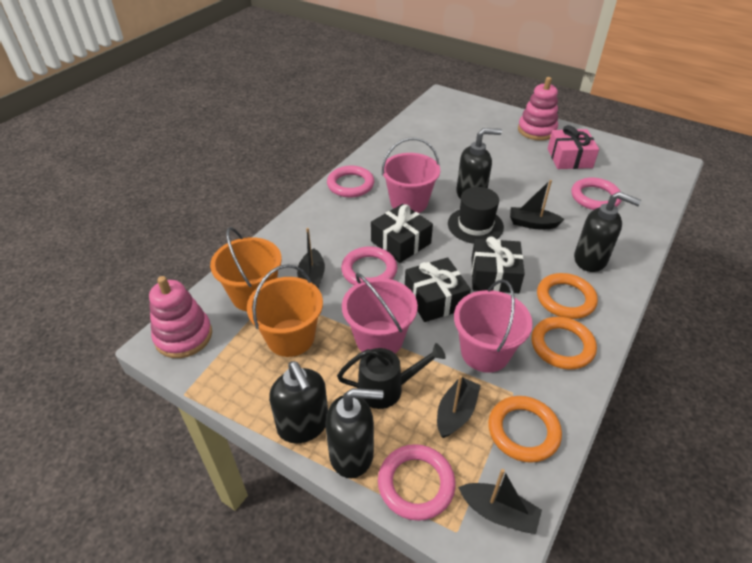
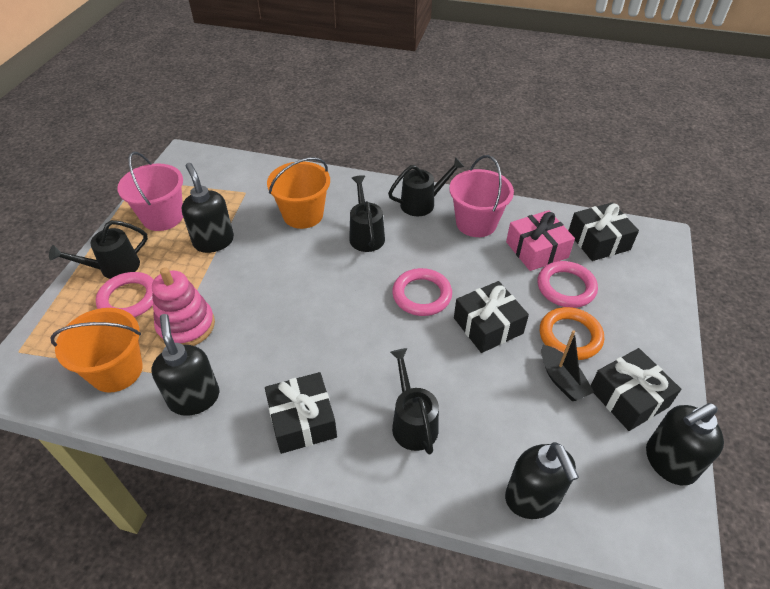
black boat: [297,228,325,288] [437,375,481,438] [458,469,542,534] [510,180,565,229] = 4 -> [541,330,594,401] = 1
black gift: [371,204,433,263] [405,258,471,322] [471,237,525,293] = 3 -> [265,372,337,454] [454,281,529,353] [569,202,639,261] [591,348,681,431] = 4
black hat: [448,187,504,244] = 1 -> none = 0
black watering can: [337,343,446,409] = 1 -> [49,220,148,279] [349,175,385,252] [388,157,464,216] [390,348,439,455] = 4
orange ring: [488,396,562,463] [531,317,597,369] [537,273,598,319] = 3 -> [540,307,604,360] = 1
pink bucket: [342,273,418,354] [382,138,440,213] [454,279,533,373] = 3 -> [117,152,183,231] [449,155,514,237] = 2
pink ring: [327,166,374,197] [341,246,398,285] [378,444,456,521] [571,178,622,210] = 4 -> [96,272,154,318] [392,268,452,316] [538,261,598,308] = 3
pink stacking toy: [149,276,212,358] [518,77,558,141] = 2 -> [152,267,215,346] = 1

